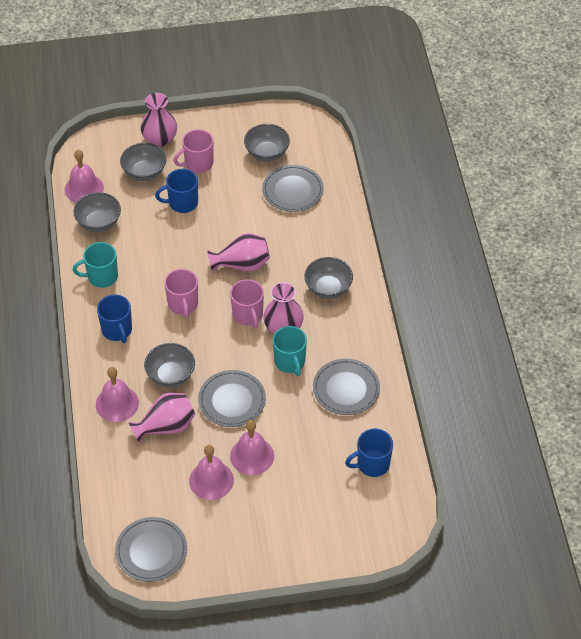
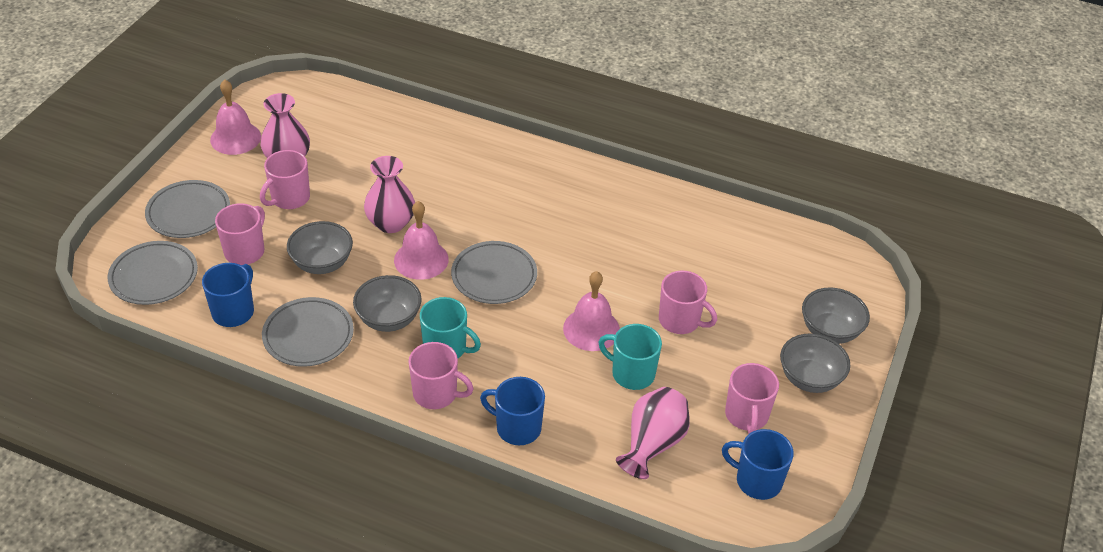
grey bowl: [73,192,121,232] [120,143,166,181] [144,343,195,388] [244,124,290,162] [304,257,353,299] = 5 -> [287,221,353,274] [353,275,422,332] [780,333,850,393] [802,287,870,344] = 4
pink bell: [65,150,104,203] [96,367,139,422] [189,445,234,500] [230,420,274,475] = 4 -> [210,79,261,155] [394,201,449,280] [563,271,620,351] = 3
pink mug: [164,269,198,318] [173,129,214,173] [230,279,264,328] = 3 -> [215,203,265,265] [260,150,310,209] [409,342,474,409] [659,271,717,334] [725,363,779,434] = 5
pink vase: [128,393,195,444] [141,93,177,147] [207,233,270,273] [263,282,304,334] = 4 -> [260,93,310,158] [364,156,415,233] [616,387,690,479] = 3

